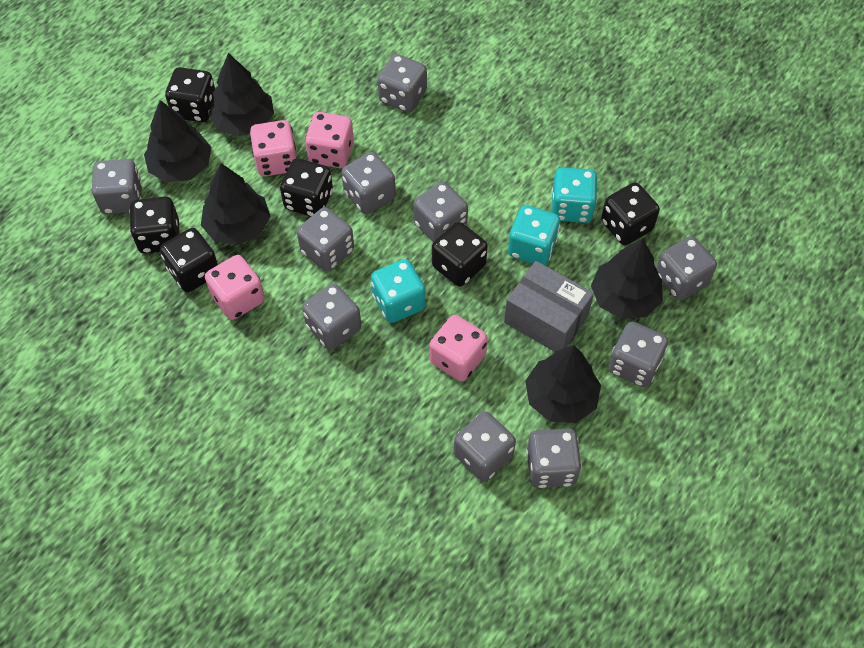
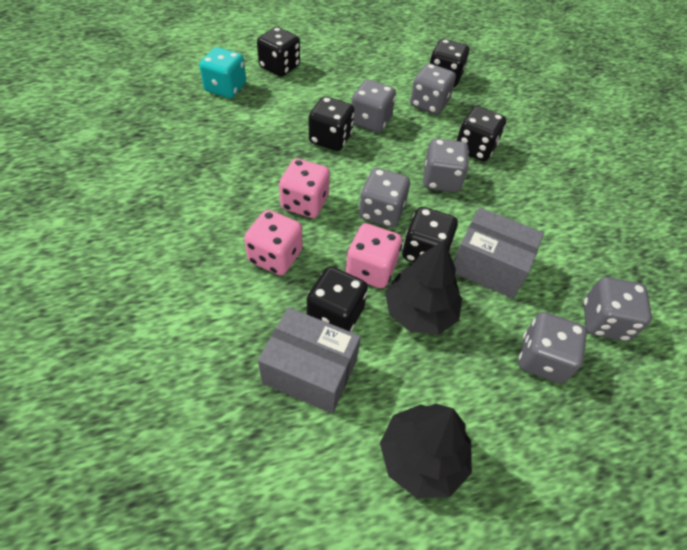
black tree: [144,100,212,182] [201,163,270,245] [208,53,274,136] [525,345,601,423] [591,239,663,319] = 5 -> [380,403,472,498] [385,240,462,335] = 2
grey box: [504,261,594,352] = 1 -> [258,307,361,414] [454,207,544,299] = 2
grey dice: [92,159,142,214] [297,207,354,271] [302,283,361,350] [341,152,396,214] [377,54,427,113] [414,182,468,242] [454,411,516,481] [526,429,582,488] [608,322,668,387] [656,236,717,300] = 10 -> [352,80,396,133] [359,168,410,228] [410,63,456,115] [423,138,469,192] [519,312,587,383] [584,277,652,341] = 6
pink dice: [205,255,265,320] [250,120,297,176] [305,112,354,168] [429,315,488,382] = 4 -> [244,210,303,275] [279,158,330,218] [346,223,402,288] = 3
turquoise dice: [371,259,426,323] [508,205,560,265] [551,167,598,223] = 3 -> [199,47,246,98] = 1

